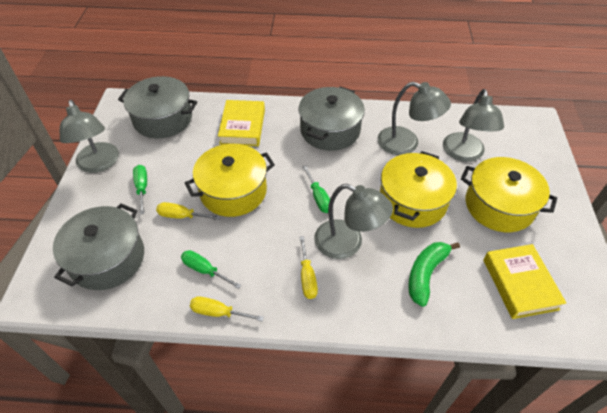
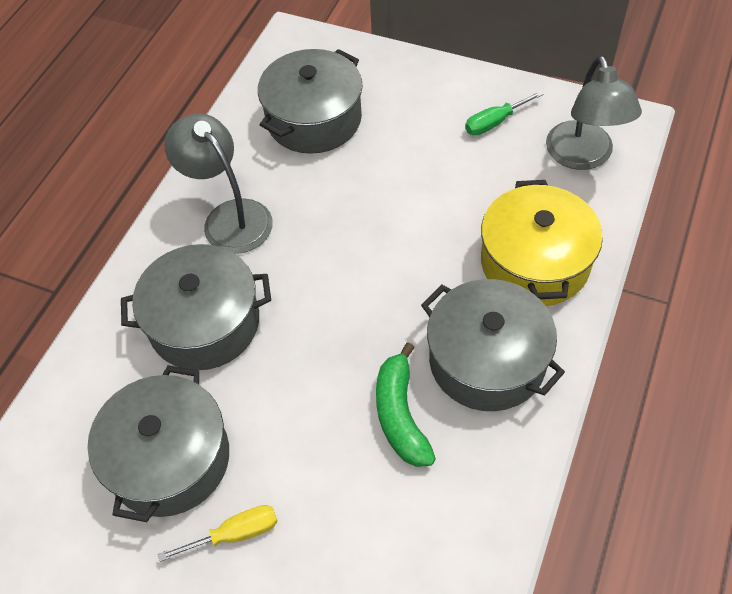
green screwdriver: [133,165,147,215] [181,250,241,289] [302,165,330,213] = 3 -> [465,91,543,135] = 1
grey lamp: [60,100,119,173] [314,184,393,259] [378,82,451,155] [443,89,504,162] = 4 -> [164,113,273,254] [546,56,642,170] = 2
grey pot: [53,203,144,290] [118,76,197,138] [299,86,365,151] = 3 -> [87,365,229,522] [121,244,271,370] [258,49,363,154] [421,279,565,411] = 4
yellow book: [218,100,265,146] [483,244,566,319] = 2 -> none = 0
yellow pot: [185,144,275,217] [380,151,457,228] [461,157,557,232] = 3 -> [481,180,603,306] = 1
yellow screwdriver: [156,202,221,220] [190,296,264,321] [300,236,318,299] = 3 -> [158,505,278,562] = 1

